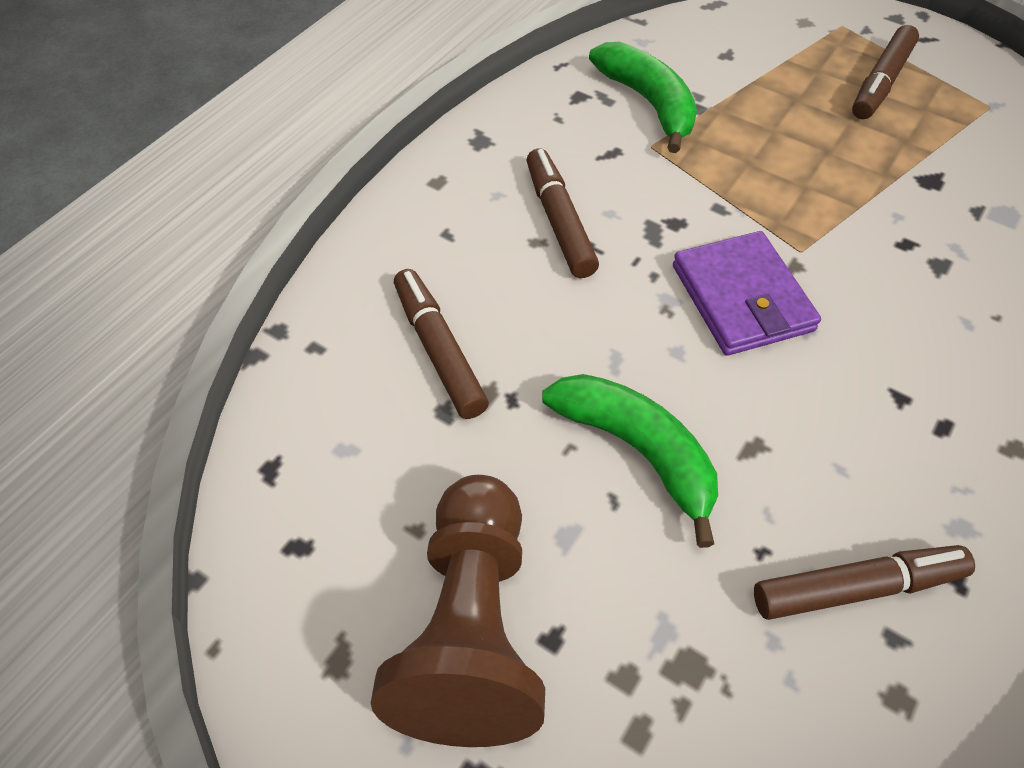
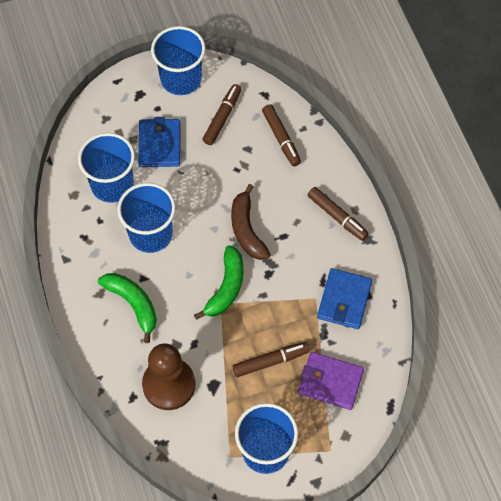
blue cup: none = 0 -> [78,133,135,203] [117,183,176,253] [151,26,206,95] [235,403,298,474] = 4
blue wallet: none = 0 -> [138,117,180,167] [317,268,372,329] = 2
brown banana: none = 0 -> [231,184,271,260] = 1

